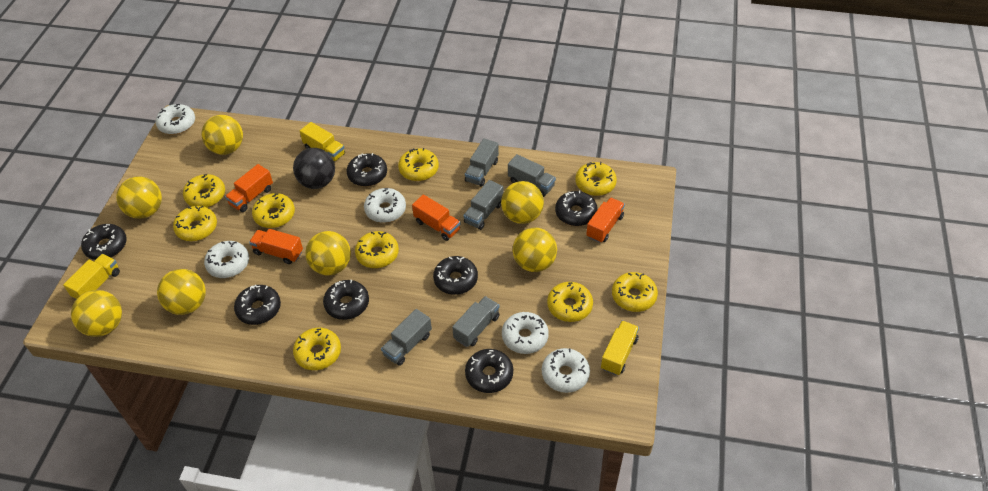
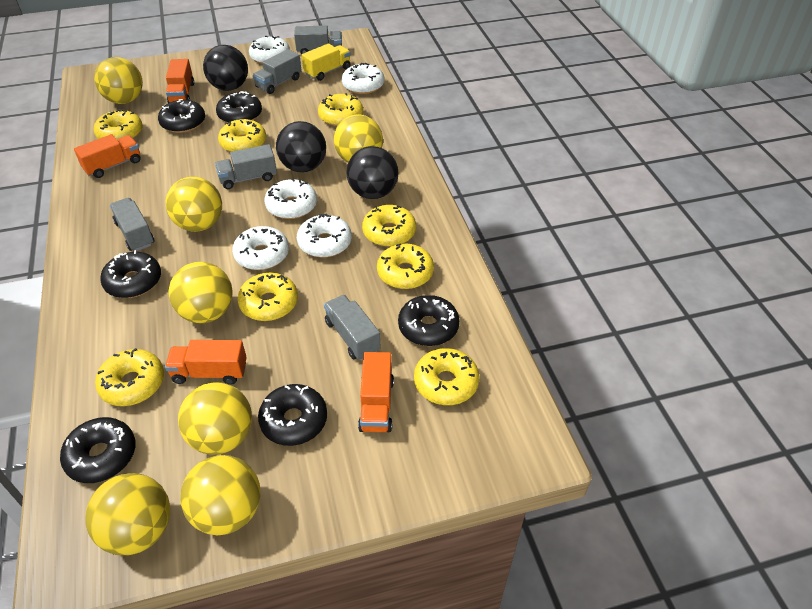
black ball: [293,148,335,189] = 1 -> [203,45,248,91] [276,121,326,172] [347,146,399,199] = 3
black donut: [81,224,127,260] [234,285,281,325] [323,280,369,320] [346,153,387,186] [433,256,478,295] [465,349,513,393] [555,190,598,226] = 7 -> [60,417,135,483] [100,250,161,298] [158,99,205,133] [216,91,262,123] [258,384,327,446] [398,295,460,346] = 6
yellow donut: [173,206,217,241] [183,174,225,207] [252,193,295,228] [293,328,341,370] [355,231,399,268] [398,148,439,181] [547,282,593,322] [575,162,617,196] [612,272,658,312] = 9 -> [93,109,143,139] [95,348,164,406] [218,119,266,152] [237,273,298,321] [318,93,363,126] [362,205,416,247] [377,243,434,289] [414,348,480,405] = 8
yellow truck: [63,254,120,299] [300,122,345,161] [601,321,639,375] = 3 -> [302,43,351,81] = 1

